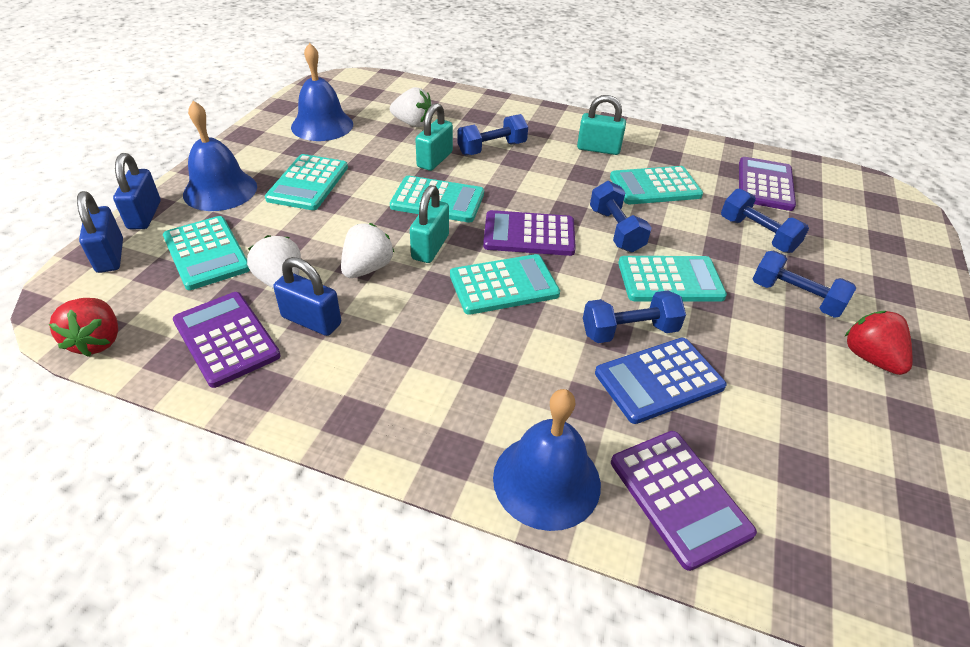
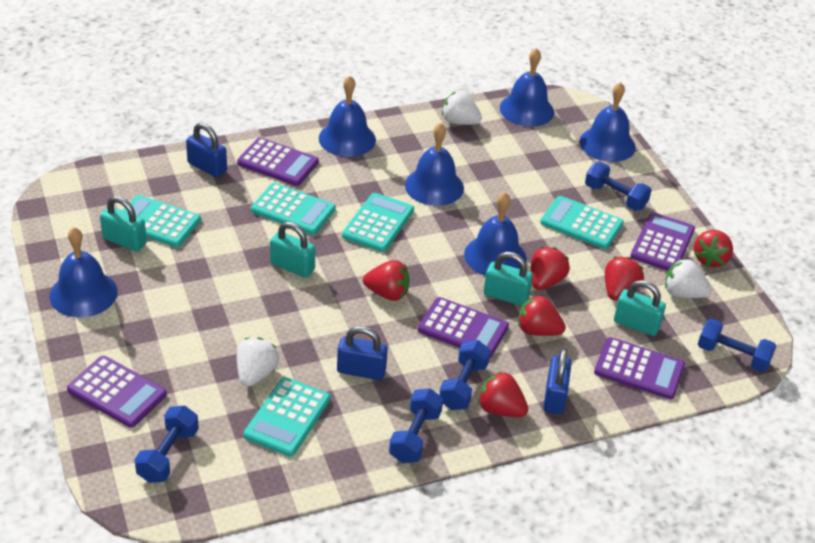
blue bell: [183,101,257,211] [291,43,353,141] [493,389,601,531] = 3 -> [50,227,118,318] [319,76,376,157] [405,123,464,206] [464,192,527,276] [500,48,554,127] [579,82,636,162] = 6
blue calculator: [595,338,727,424] = 1 -> none = 0
purple calculator: [173,292,281,388] [483,210,576,256] [611,431,757,571] [739,157,796,211] = 4 -> [67,356,167,428] [237,137,319,186] [418,297,509,358] [594,337,685,399] [630,212,695,271] = 5
red strawberry: [49,298,118,357] [845,311,913,375] = 2 -> [363,260,410,301] [478,371,528,417] [518,295,566,336] [531,247,570,290] [605,257,644,300] [694,230,733,267] = 6
turquoise calculator: [163,216,250,290] [265,154,348,210] [390,176,484,222] [450,254,560,315] [610,166,703,204] [618,256,727,302] = 6 -> [123,195,201,247] [244,377,330,457] [251,183,336,235] [342,193,414,252] [540,196,624,249] = 5
turquoise padlock: [410,185,449,263] [415,103,453,171] [577,95,626,155] = 3 -> [100,196,147,252] [270,222,316,278] [484,252,533,306] [614,280,666,336] = 4

